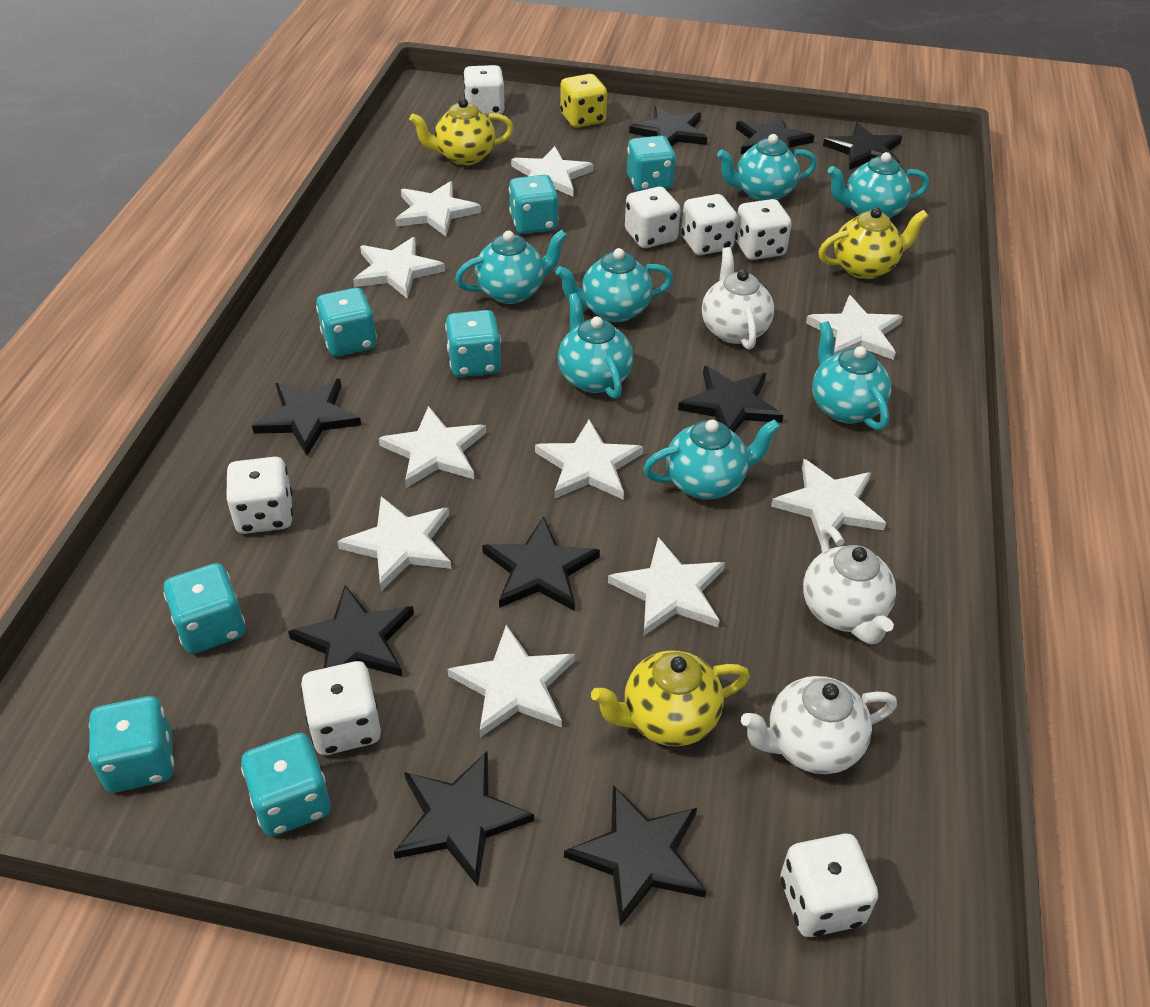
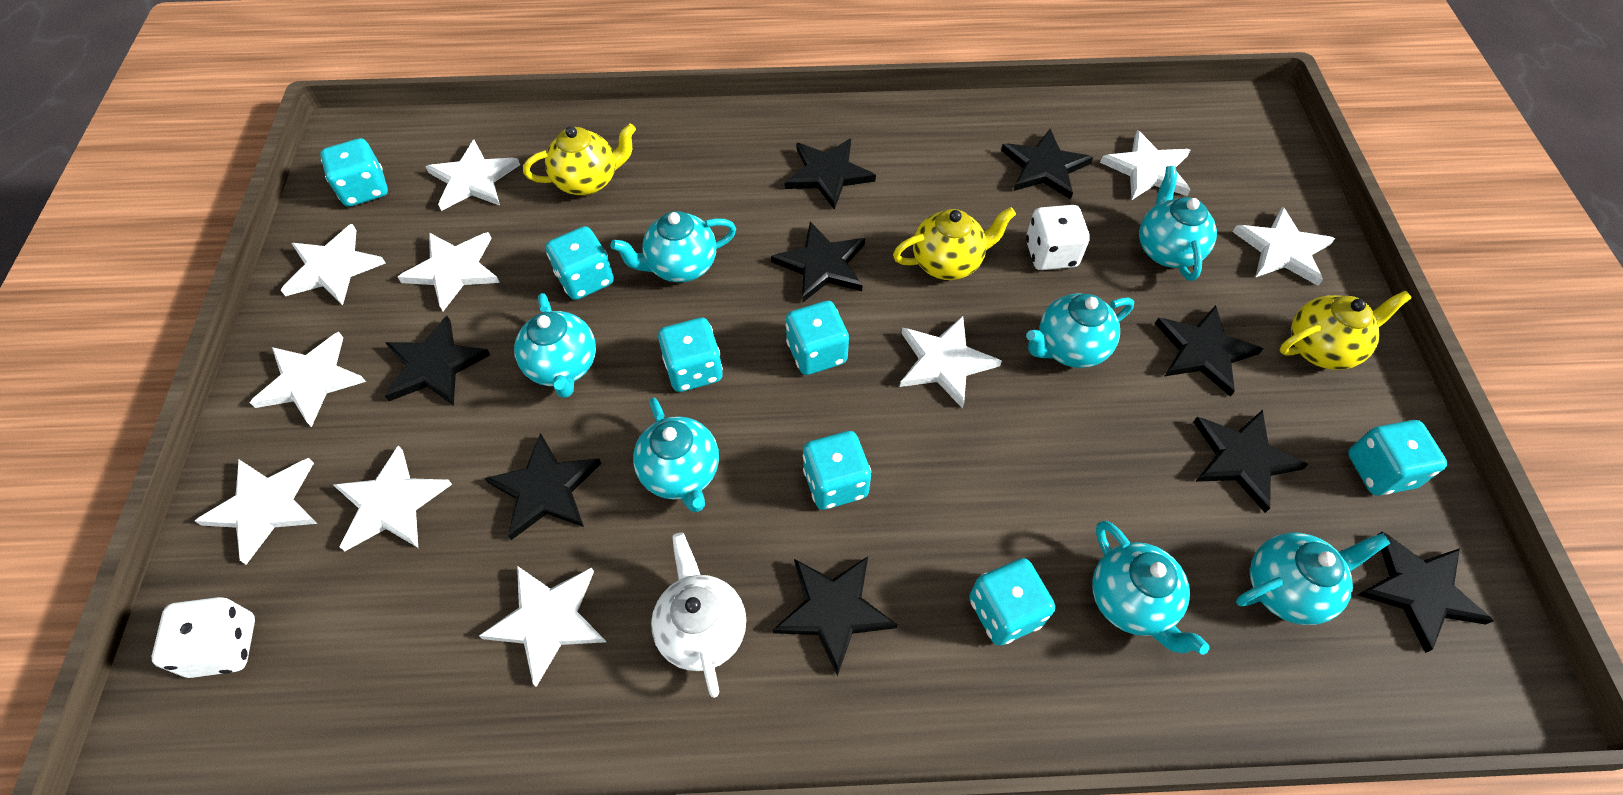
white dice: [226,457,293,534] [301,661,381,755] [463,65,505,116] [625,187,681,248] [681,194,738,255] [735,199,792,260] [780,833,878,937] = 7 -> [152,597,255,678] [1026,205,1090,270] = 2
white teapot: [702,247,774,350] [741,676,897,774] [803,526,896,645] = 3 -> [651,533,746,698] = 1
yellow dice: [560,74,607,128] = 1 -> none = 0

